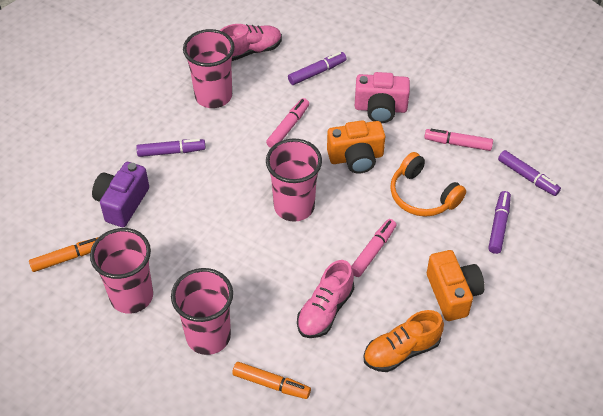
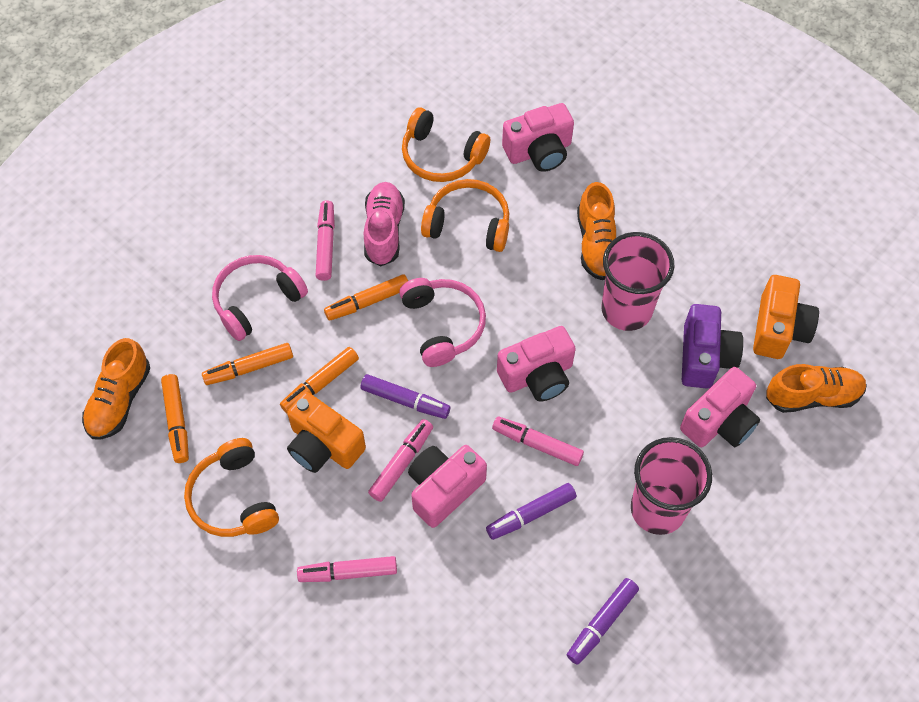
orange headphones: [390,152,466,217] = 1 -> [184,438,279,537] [402,107,490,182] [421,179,509,252] = 3
orange marker: [29,237,99,272] [232,362,311,399] = 2 -> [161,374,189,463] [202,343,293,385] [280,347,359,413] [324,274,408,321] = 4
orange shoe: [363,310,444,372] = 1 -> [82,338,150,440] [577,182,616,280] [766,364,867,413] = 3
pink camera: [355,72,410,123] = 1 -> [408,445,487,528] [497,326,576,402] [502,103,574,172] [680,367,760,447] = 4
pink cup: [90,228,153,314] [171,268,233,355] [183,29,235,108] [266,138,322,222] = 4 -> [602,232,674,331] [631,437,712,535] = 2
pink headphones: none = 0 -> [212,255,308,341] [399,278,486,367] = 2
pink marker: [266,98,309,148] [351,219,396,277] [424,129,493,151] = 3 -> [297,556,397,582] [316,200,335,281] [368,419,433,502] [492,416,584,466] = 4
pink shoe: [220,24,282,61] [297,260,354,338] = 2 -> [364,182,405,266] = 1
purple marker: [136,139,206,157] [288,52,346,85] [488,191,511,254] [498,150,561,196] = 4 -> [360,374,450,419] [486,483,576,540] [567,578,639,665] = 3

